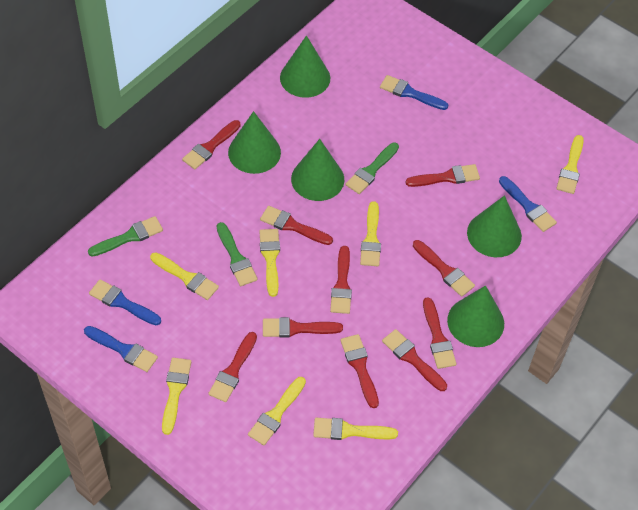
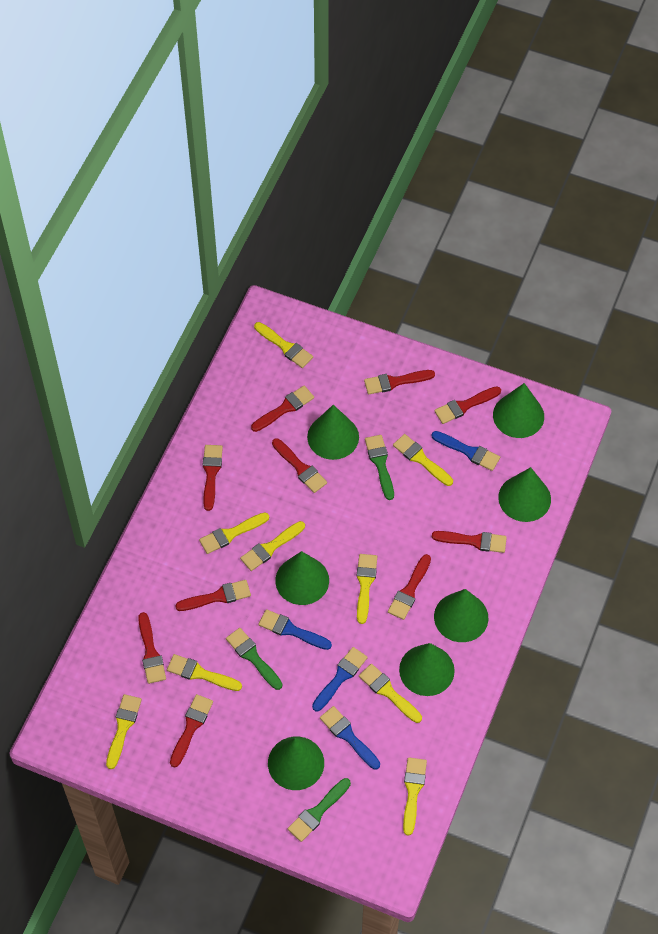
green cone: [228,111,281,174] [280,35,330,98] [291,139,344,201] [447,285,504,347] [467,195,522,257] = 5 -> [268,737,324,790] [275,551,329,605] [307,405,359,460] [399,643,455,696] [434,589,488,642] [493,383,544,438] [498,467,551,522] = 7
yellow brush: [150,252,219,300] [162,358,191,435] [248,377,306,445] [259,229,280,297] [313,418,398,440] [360,201,381,266] [556,135,584,194] = 7 -> [106,694,142,769] [167,654,242,691] [199,512,269,554] [240,521,305,571] [254,322,313,368] [357,554,377,624] [359,664,422,723] [393,434,453,486] [403,757,427,836] = 9

